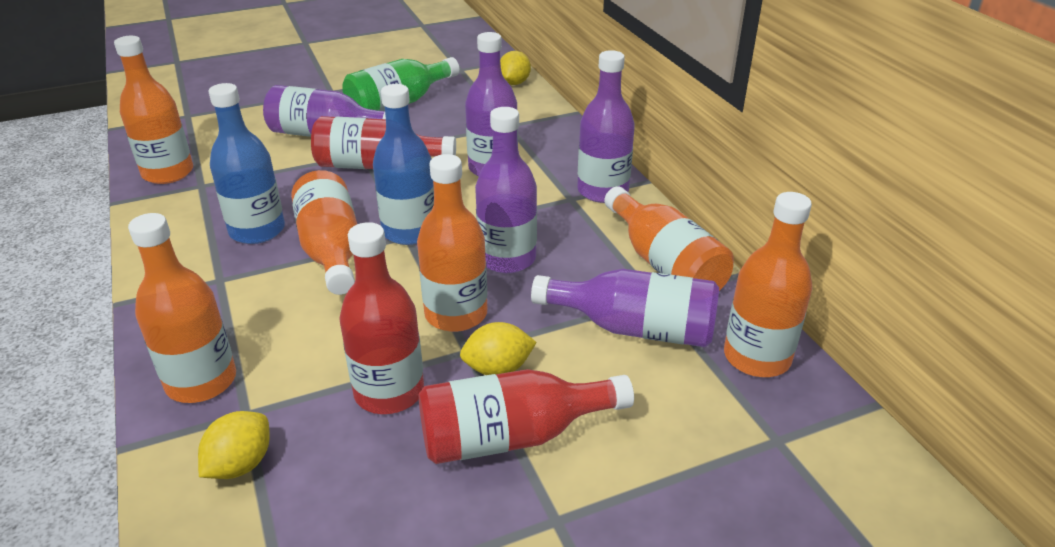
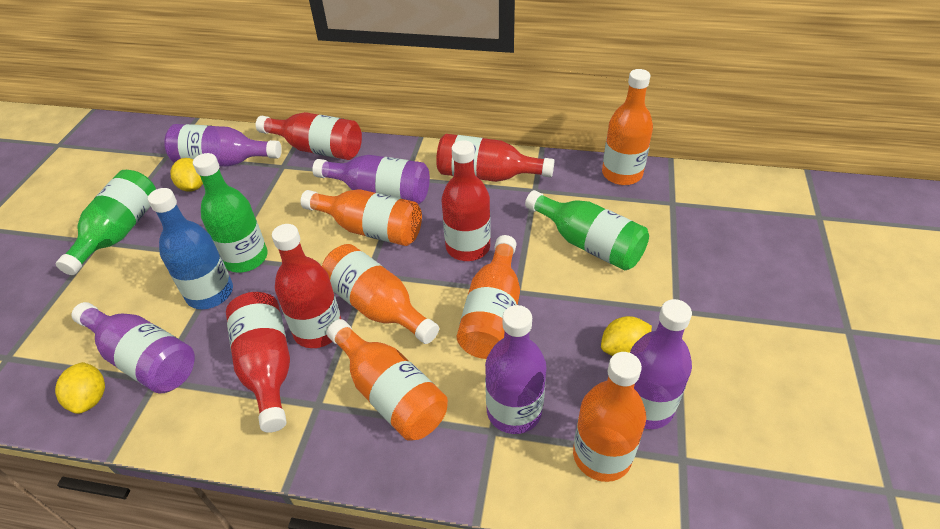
blue bottle: [208,83,285,244] [373,84,434,245] = 2 -> [148,188,233,309] = 1
green bottle: [342,57,460,111] = 1 -> [56,170,156,275] [193,153,268,273] [525,190,649,271] = 3
red bottle: [311,116,456,169] [339,222,424,414] [419,369,634,464] = 3 -> [226,292,290,433] [256,112,362,160] [272,224,341,348] [436,134,555,182] [441,140,491,261] = 5

